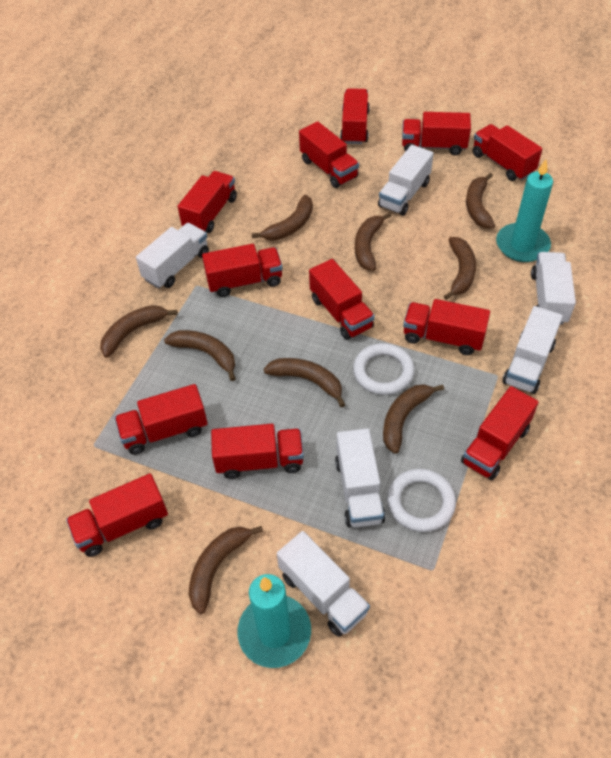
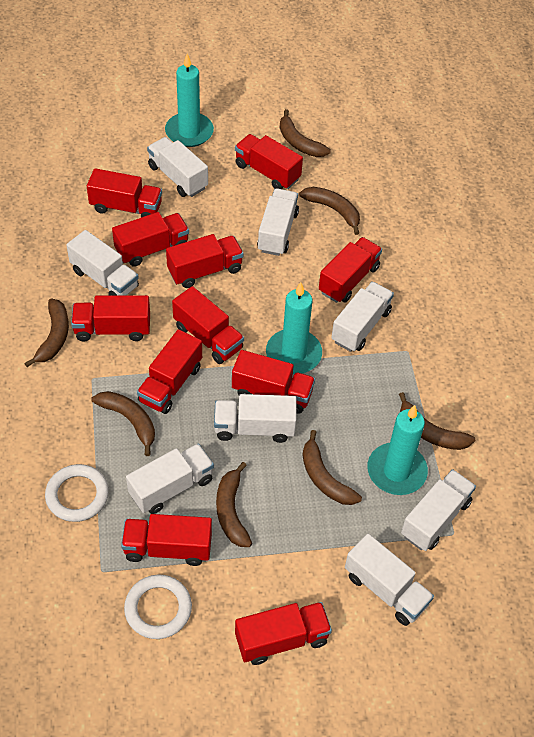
brown banana: [100,305,178,358] [164,330,236,381] [189,526,263,614] [252,195,313,241] [263,358,346,408] [355,212,391,271] [383,384,444,454] [444,237,476,300] [466,173,495,229] = 9 -> [24,299,69,367] [92,391,155,456] [216,462,252,547] [280,109,331,157] [299,187,360,235] [302,430,362,505] [399,392,475,450] = 7
red truck: [66,474,168,557] [115,384,208,455] [178,171,237,233] [202,244,283,297] [211,424,304,479] [299,121,359,188] [309,259,375,340] [340,88,370,144] [402,112,471,155] [403,299,490,355] [461,386,539,480] [473,124,542,181] = 12 -> [71,295,150,341] [87,168,162,217] [112,212,189,267] [121,514,212,566] [137,329,202,414] [166,234,244,288] [172,286,244,364] [232,350,315,414] [235,134,303,189] [235,602,332,665] [319,237,382,303] = 11
turquoise candle: [238,574,311,668] [496,159,553,262] = 2 -> [165,53,214,147] [266,282,322,374] [367,405,428,495] = 3
white truck: [136,223,209,289] [277,531,370,637] [335,428,385,528] [378,145,434,216] [502,306,563,394] [531,252,576,325] = 6 -> [67,230,139,295] [126,443,214,514] [147,137,208,197] [214,394,296,443] [257,188,299,256] [331,282,394,352] [345,534,434,626] [401,469,476,551] = 8

